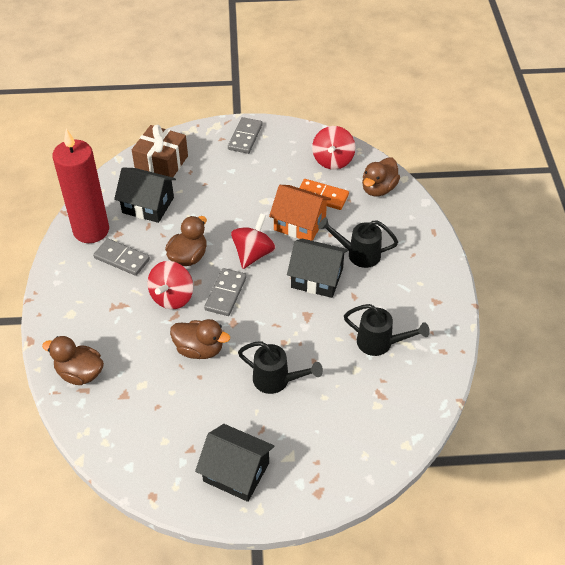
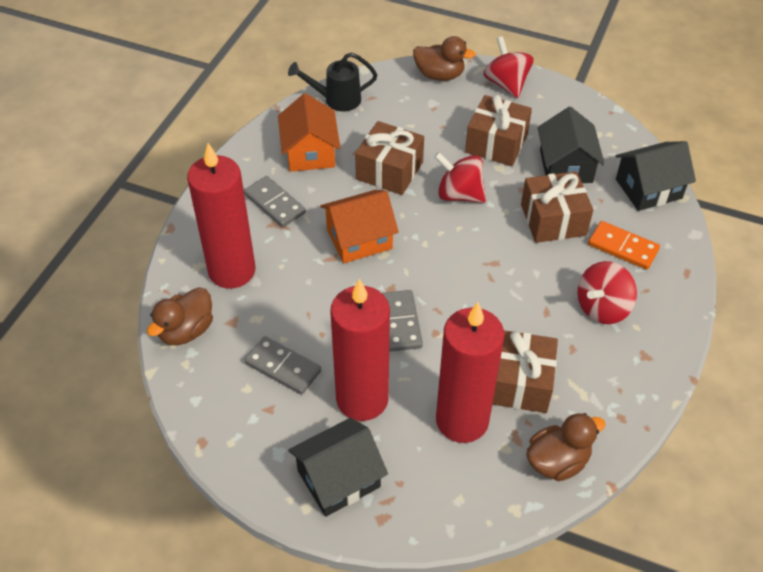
black watering can: [238,341,323,394] [318,217,398,268] [344,304,430,356] = 3 -> [288,52,377,111] = 1
brown duck: [42,336,104,385] [165,216,207,266] [170,319,230,359] [362,157,400,197] = 4 -> [147,287,213,345] [413,36,475,81] [526,413,606,481] = 3
brown gift: [132,125,188,177] = 1 -> [355,121,424,195] [465,95,532,166] [492,330,558,413] [521,171,593,243] = 4
orange house: [269,185,331,241] = 1 -> [278,93,340,172] [320,190,399,263] = 2
red candle: [52,129,109,243] = 1 -> [187,143,256,289] [330,279,390,421] [436,302,504,443] = 3

